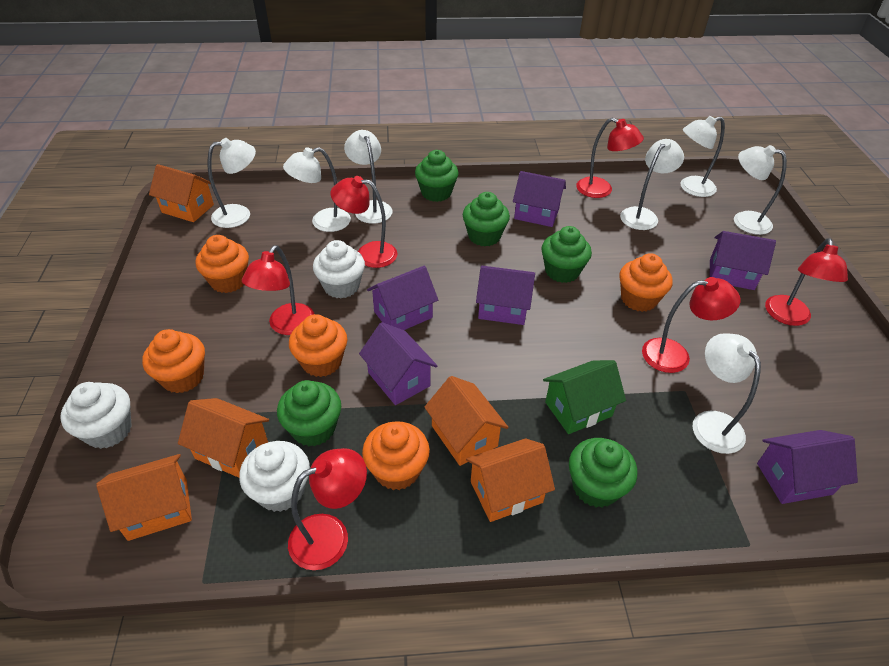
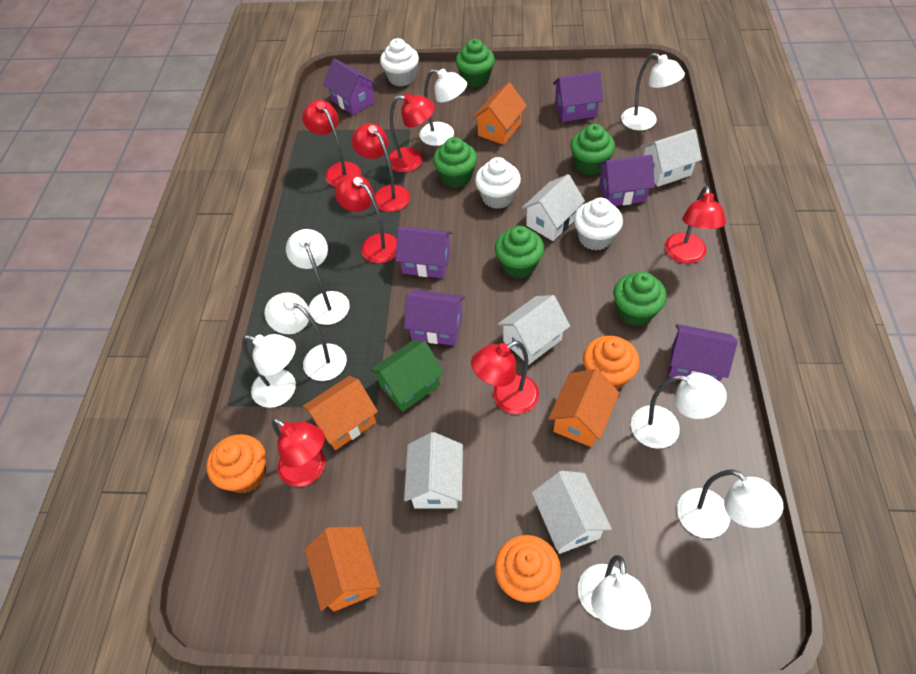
orange cupcake: [142,329,205,393] [196,235,249,293] [289,314,347,377] [362,421,430,490] [619,253,672,312] = 5 -> [206,434,266,493] [495,535,561,603] [583,336,640,390] = 3
orange house: [96,454,192,541] [149,164,214,222] [178,398,269,478] [425,376,508,466] [466,438,555,522] = 5 -> [302,376,378,450] [305,527,380,612] [472,83,527,145] [548,369,619,447] = 4
red lamp: [242,245,314,335] [288,448,367,570] [331,176,398,268] [576,118,644,198] [642,277,740,373] [765,238,848,326] = 6 -> [272,418,325,487] [302,100,361,187] [335,174,397,263] [352,123,410,212] [389,93,435,172] [471,341,539,414] [665,186,726,264] = 7
white house: none = 0 -> [404,432,463,509] [497,295,570,365] [522,174,585,241] [532,471,612,554] [641,129,702,187] = 5
white lamp: [208,138,256,228] [283,147,351,232] [344,130,393,224] [620,139,684,230] [680,116,725,197] [693,333,761,454] [734,145,787,235] = 7 -> [242,334,296,408] [265,292,347,381] [286,229,350,325] [420,69,467,146] [578,555,651,630] [621,53,685,131] [631,373,727,449] [677,470,783,538] = 8

